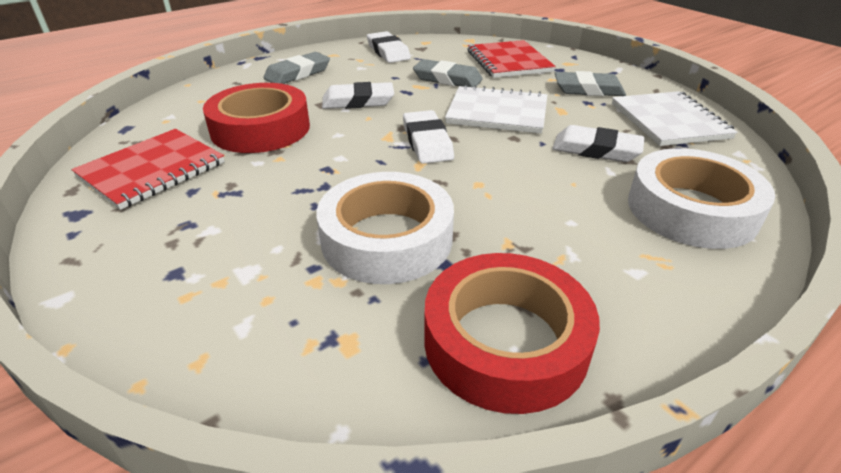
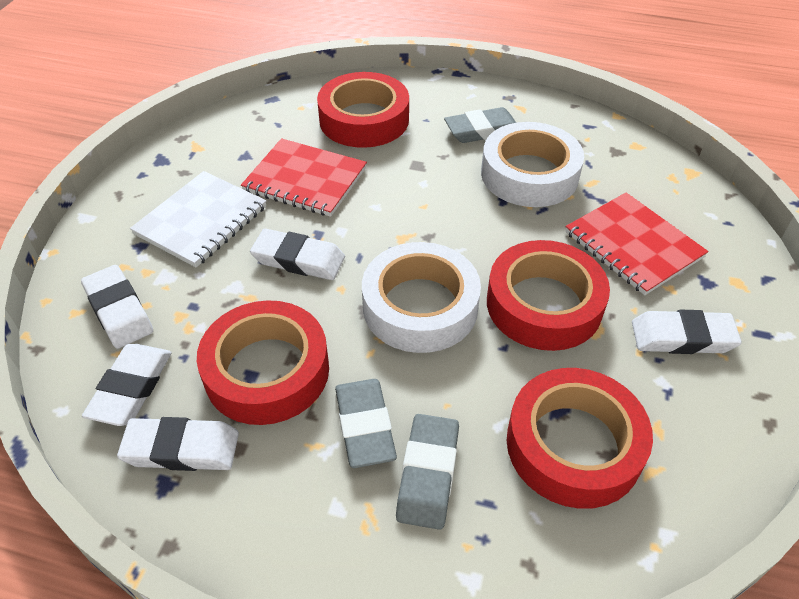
red tape: [203,83,310,153] [424,253,600,414] = 2 -> [197,300,329,425] [317,72,409,148] [487,240,610,351] [507,368,653,509] = 4
white eraser: [322,82,394,109] [367,31,411,63] [403,110,454,164] [552,125,644,162] = 4 -> [81,265,153,349] [82,344,172,426] [117,417,239,471] [250,229,345,280] [632,310,742,354] = 5
white notebook: [445,85,547,134] [612,91,738,146] = 2 -> [130,171,266,267] = 1

